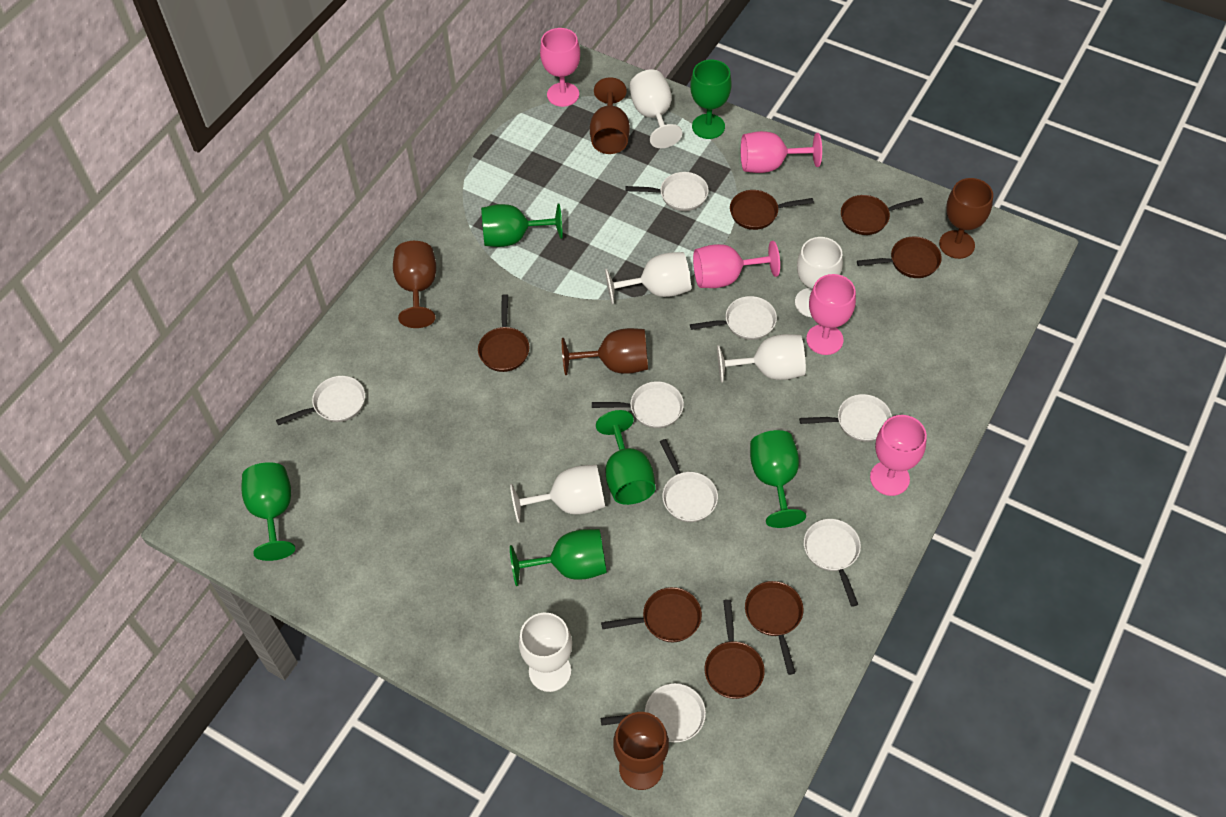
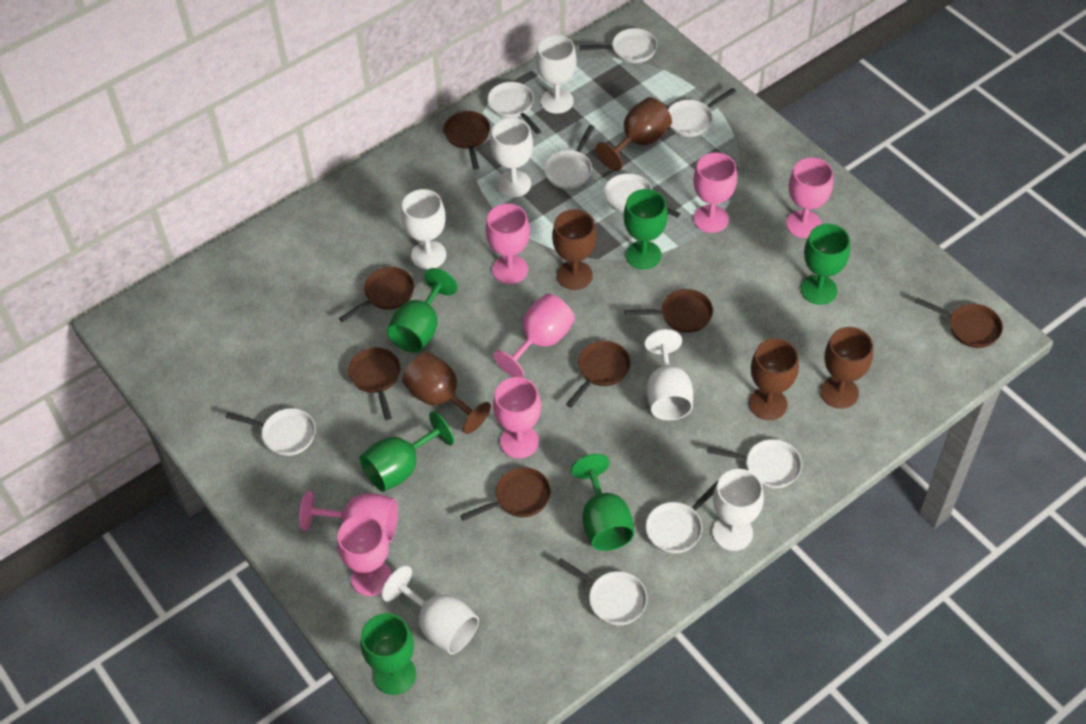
pink goblet: [540,28,580,107] [693,241,780,288] [741,131,822,173] [806,274,856,355] [870,415,927,496] = 5 -> [299,491,398,542] [337,515,392,596] [486,204,530,284] [493,294,575,378] [493,377,541,459] [693,153,737,233] [786,158,833,238] = 7
white pan: [276,376,365,425] [592,381,684,428] [601,683,706,743] [626,172,709,211] [660,439,718,522] [690,296,777,340] [799,394,892,442] [804,519,861,607] = 8 -> [225,408,316,456] [487,82,541,134] [544,125,595,189] [557,558,647,625] [580,28,657,63] [604,173,680,218] [646,480,719,554] [668,88,736,137] [707,439,802,489] = 9

